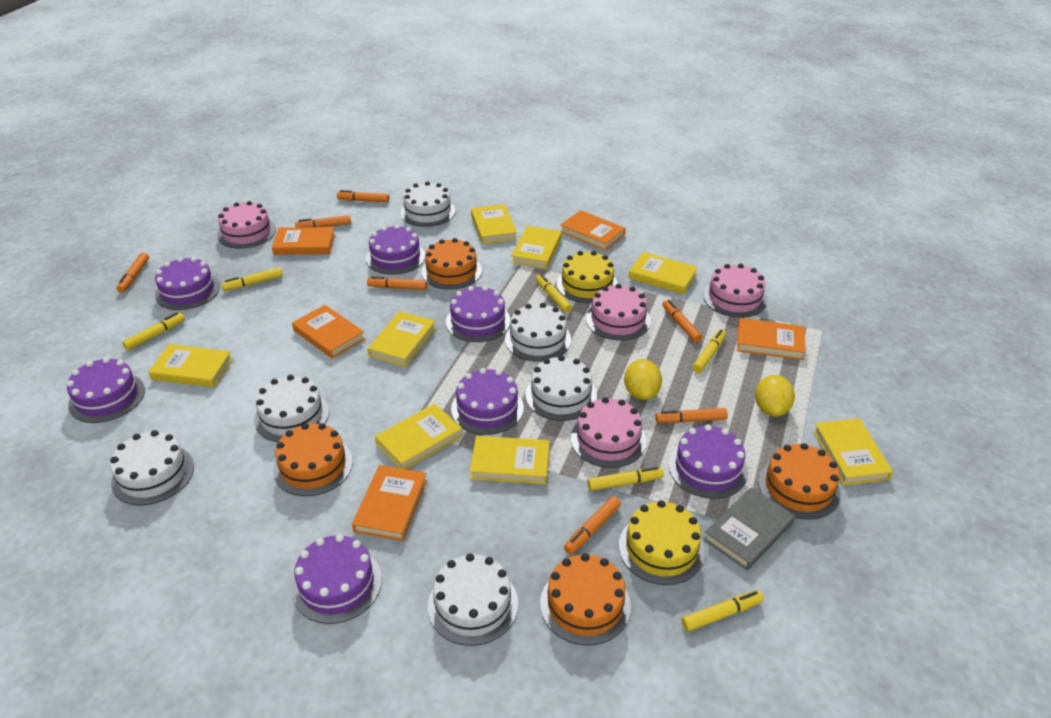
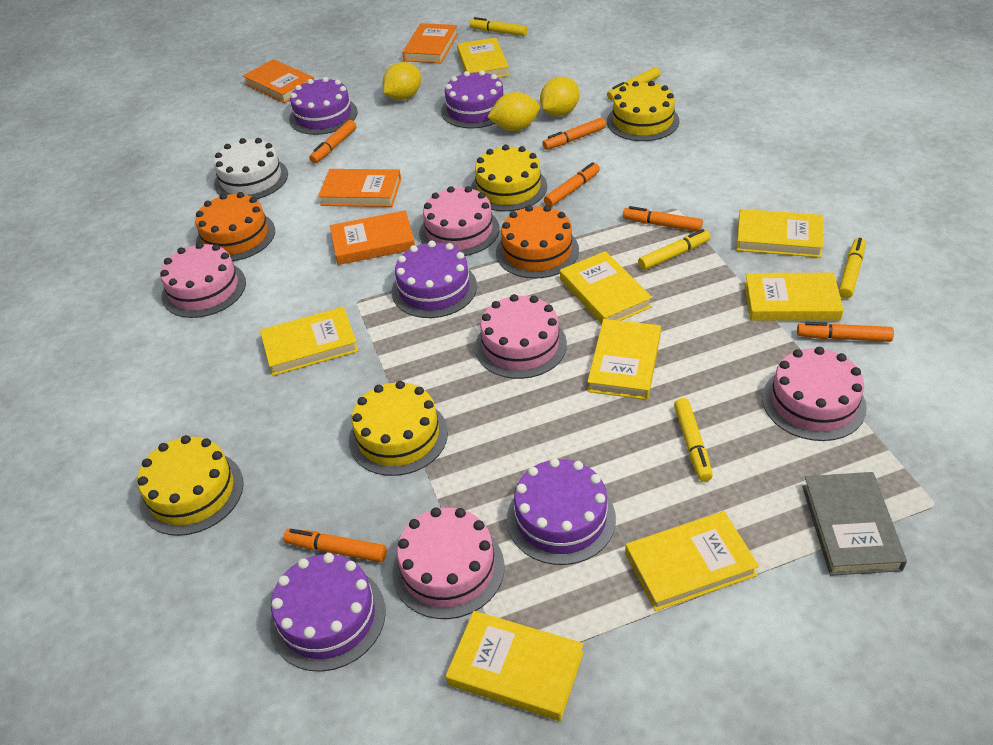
orange book: [272,227,335,255] [292,305,365,359] [352,465,427,541] [560,210,625,251] [737,318,806,360] = 5 -> [243,59,314,103] [318,169,401,207] [330,210,415,265] [402,23,458,63] = 4
orange cake: [273,423,353,496] [422,238,482,290] [540,553,631,646] [758,443,841,520] = 4 -> [195,192,275,261] [496,205,579,279] = 2
orange marker: [117,252,149,293] [295,215,351,227] [337,190,389,202] [367,276,427,290] [564,496,621,554] [655,408,728,423] [662,300,702,343] = 7 -> [283,528,387,562] [309,120,356,163] [542,117,606,150] [544,162,600,207] [623,206,703,231] [797,322,894,342] = 6
pink cake: [217,201,276,249] [571,397,646,468] [586,284,651,341] [703,264,767,318] = 4 -> [160,242,246,318] [392,507,504,619] [419,186,500,256] [475,294,567,379] [762,347,867,441] = 5
purple cake: [67,357,145,423] [155,257,220,310] [292,534,382,624] [366,225,425,275] [446,286,510,342] [451,368,524,435] [669,424,748,499] = 7 -> [270,553,386,672] [289,77,358,135] [392,241,477,318] [441,70,504,128] [507,458,616,565] = 5
white cake: [110,430,194,505] [254,375,329,442] [400,181,455,227] [428,553,518,646] [505,303,571,362] [526,355,597,421] = 6 -> [214,138,288,199] = 1
yellow cake: [557,251,618,303] [619,500,705,585] = 2 -> [137,435,244,536] [349,381,448,476] [471,145,547,211] [607,81,679,141] = 4
yellow lemon: [624,359,662,400] [755,375,795,417] = 2 -> [382,62,421,100] [488,92,540,131] [540,77,579,116] = 3
yellow marker: [122,312,185,350] [221,267,283,291] [536,274,572,313] [587,467,664,491] [681,590,763,631] [693,329,726,373] = 6 -> [470,17,527,36] [607,67,661,100] [638,229,710,270] [674,398,713,482] [839,238,865,299] = 5

